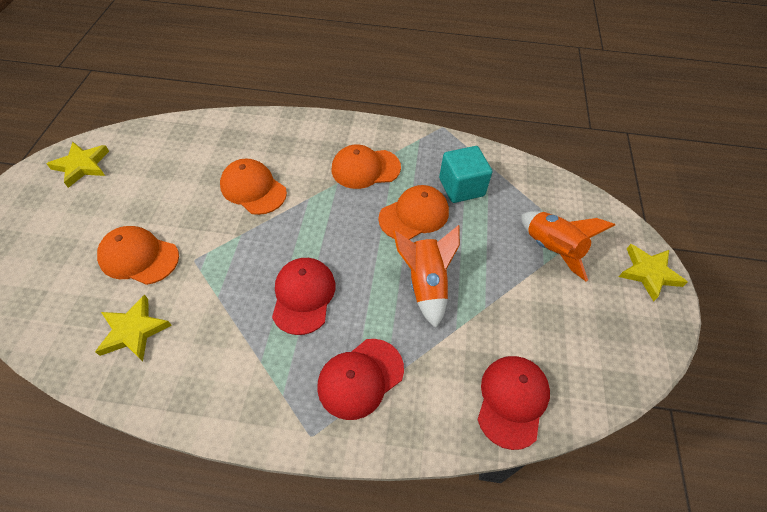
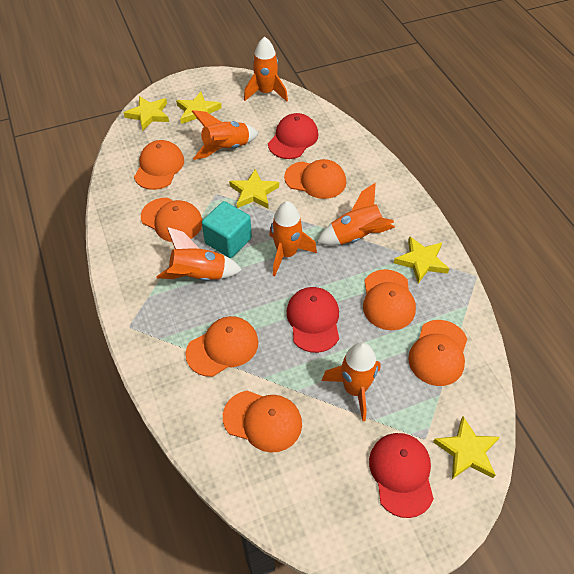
orange cap: [97,226,179,285] [220,158,287,215] [331,144,401,189] [378,185,449,240] = 4 -> [134,140,184,190] [141,198,202,242] [185,316,258,377] [223,391,302,453] [284,159,346,199] [363,269,416,330] [408,320,467,386] = 7
orange rocket: [393,225,460,328] [521,211,615,282] = 2 -> [157,227,242,281] [192,110,259,160] [244,36,288,102] [269,201,317,276] [317,182,395,246] [322,342,381,422] = 6
yellow star: [47,142,109,188] [95,295,172,362] [619,244,687,302] = 3 -> [123,96,169,131] [176,92,222,124] [229,169,279,209] [394,236,449,283] [433,416,500,479] = 5

